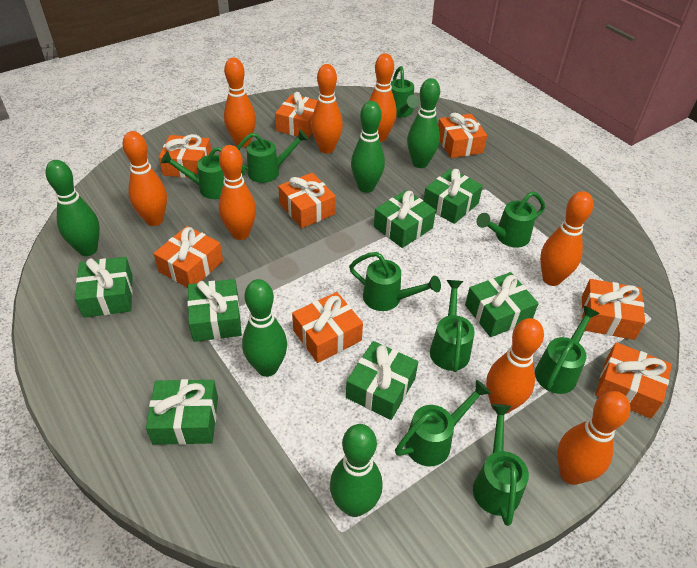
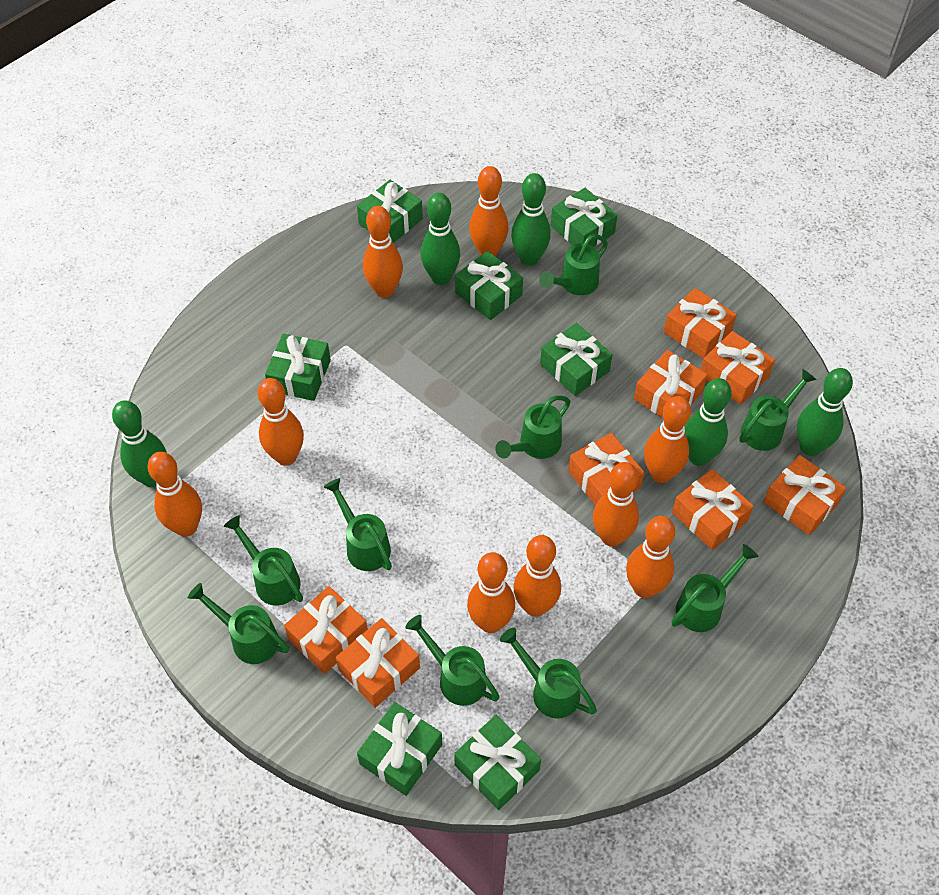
orange bowling pin: [123,131,167,226] [219,145,256,240] [224,58,256,147] [311,64,343,154] [369,53,397,142] [486,318,544,414] [540,191,593,286] [557,391,631,485] = 8 -> [148,452,202,537] [257,378,304,466] [363,206,403,298] [467,552,515,633] [469,166,509,257] [513,535,561,617] [593,462,639,547] [626,516,675,598] [644,396,691,483] = 9

